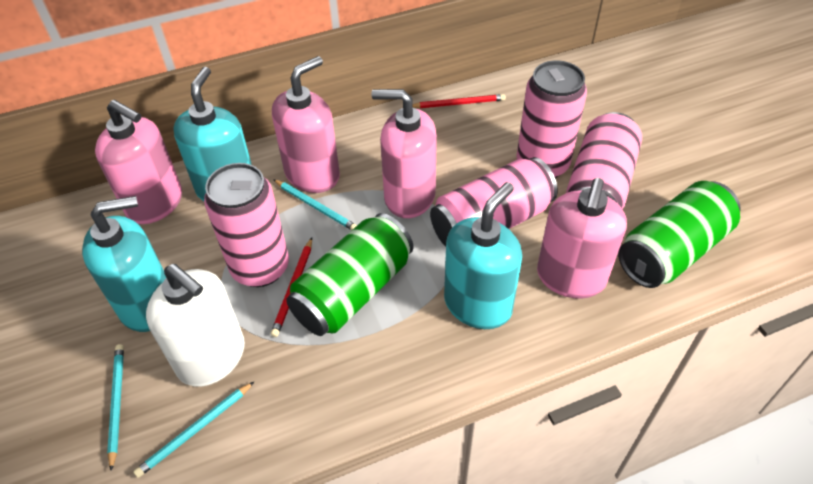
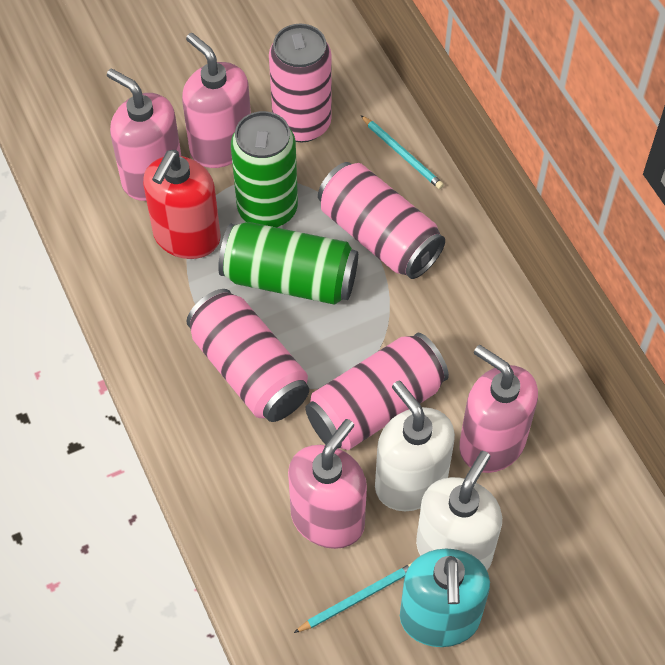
red pencil: [271,238,312,337] [413,94,506,108] = 2 -> none = 0
red soap dispenser: none = 0 -> [143,150,221,259] = 1
turquoise pencil: [107,344,124,471] [133,382,254,478] [273,179,357,230] = 3 -> [294,562,413,633] [361,115,444,189] = 2
turquoise soap dispenser: [82,196,166,332] [173,67,252,201] [444,182,522,329] = 3 -> [400,549,490,647] = 1
white soap dispenser: [146,264,245,387] = 1 -> [375,381,455,511] [416,451,502,570] = 2

